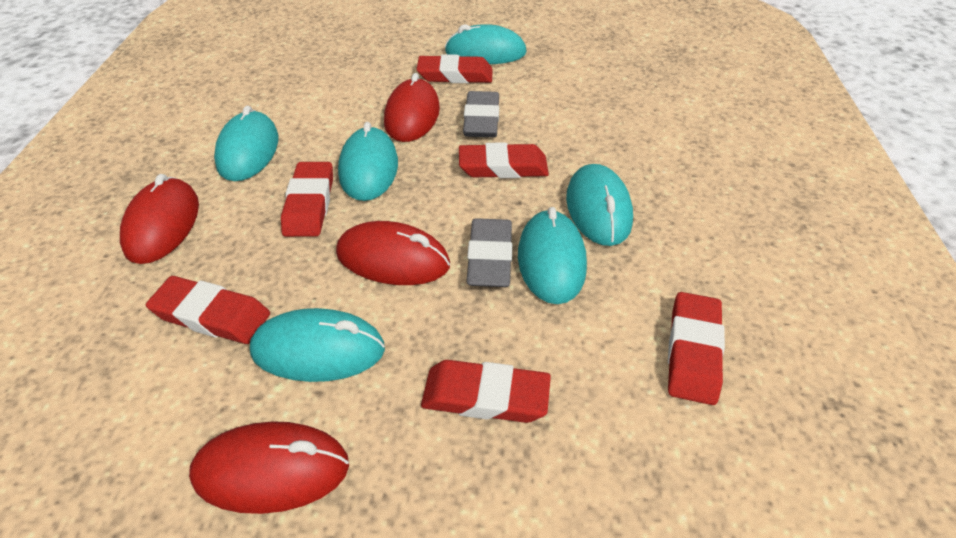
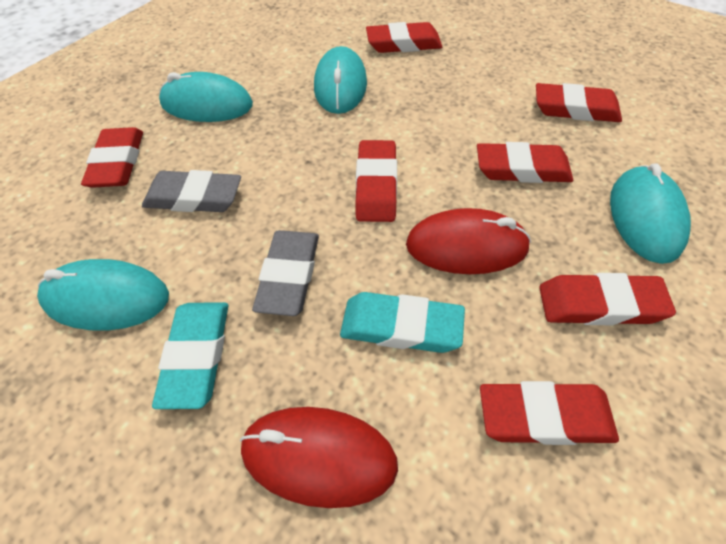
red eraser: [146,276,270,344] [281,162,333,237] [417,54,492,83] [421,360,551,423] [459,142,549,178] [668,292,725,405] = 6 -> [81,127,143,188] [356,140,397,222] [366,22,442,53] [477,142,573,183] [480,381,619,445] [536,83,622,122] [539,273,676,325] = 7
red mouse: [120,174,199,264] [189,421,349,514] [336,221,450,285] [384,73,440,142] = 4 -> [240,407,398,508] [406,208,531,274] = 2
turquoise eraser: none = 0 -> [152,302,228,409] [340,292,465,353] = 2
turquoise mouse: [214,105,278,181] [250,308,385,382] [338,122,398,201] [445,24,527,64] [518,207,587,304] [566,164,633,246] = 6 -> [37,259,169,330] [159,72,253,122] [314,46,367,114] [610,163,691,264] = 4

